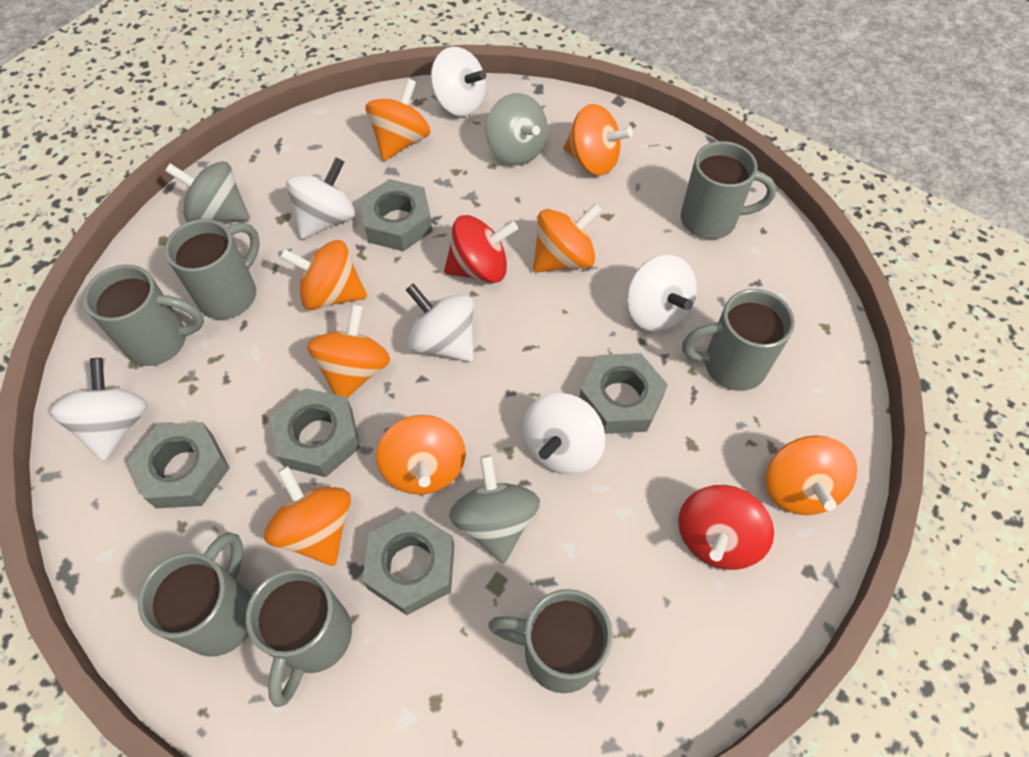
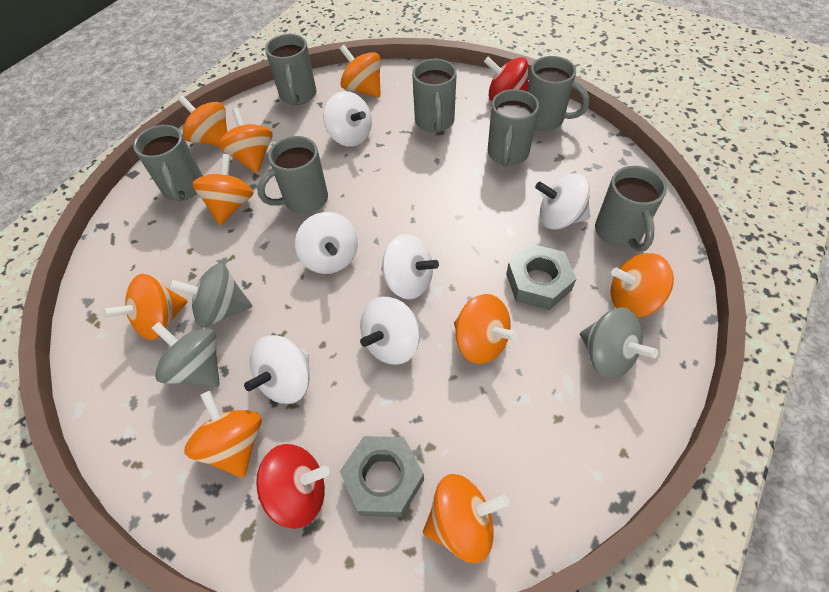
grey nut: [127,422,230,508] [270,388,360,477] [360,179,433,251] [362,511,454,615] [579,353,668,434] = 5 -> [340,436,424,517] [506,244,576,310] = 2
orange spinning top: [264,466,351,566] [279,240,367,310] [307,304,390,398] [366,78,431,161] [376,415,466,495] [533,203,602,273] [563,104,633,176] [766,435,857,515] = 8 -> [103,274,187,340] [178,95,227,146] [184,391,262,478] [192,154,254,225] [218,108,272,173] [340,45,381,97] [423,474,510,563] [454,294,518,364] [611,253,674,317] = 9

